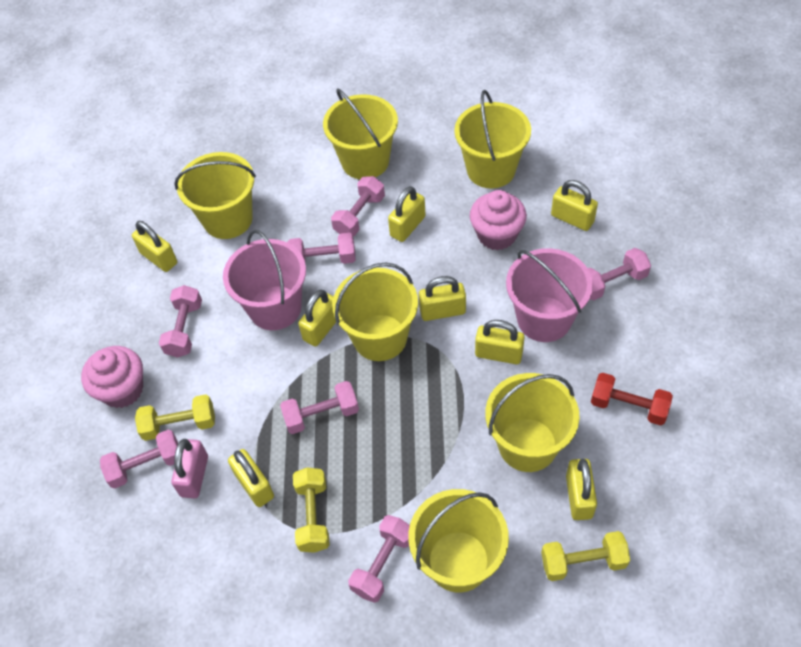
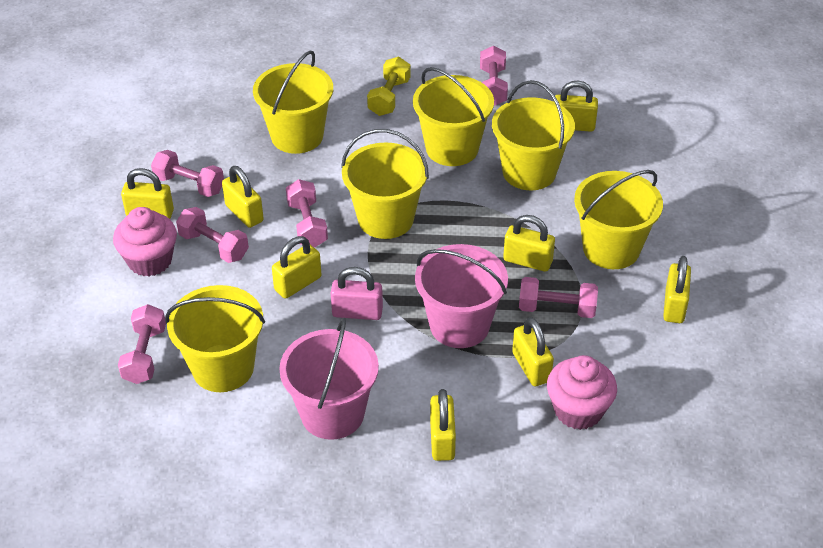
pink dumbbell: [100,430,178,489] [159,285,202,358] [280,381,359,434] [287,233,356,264] [331,176,385,236] [348,515,410,603] [588,248,651,300] = 7 -> [118,304,166,384] [151,150,224,197] [176,207,249,263] [286,179,328,248] [480,46,508,106] [519,277,598,318] = 6
red dumbbell: [591,373,673,426] = 1 -> none = 0
yellow dumbbell: [135,394,215,441] [293,467,330,553] [541,531,630,581] = 3 -> [367,57,411,116] = 1

